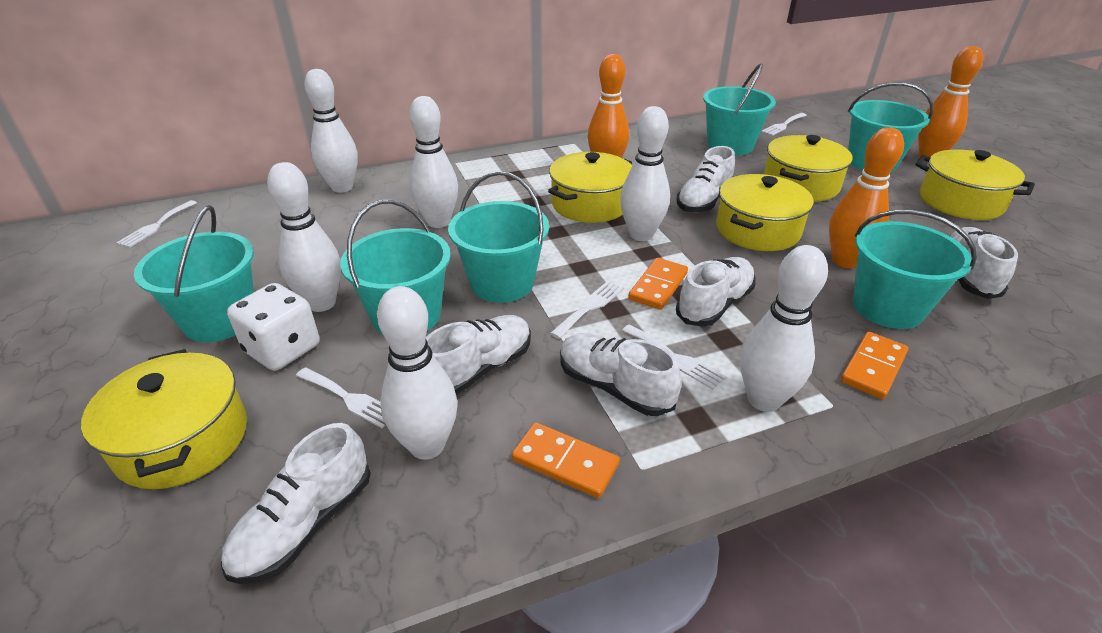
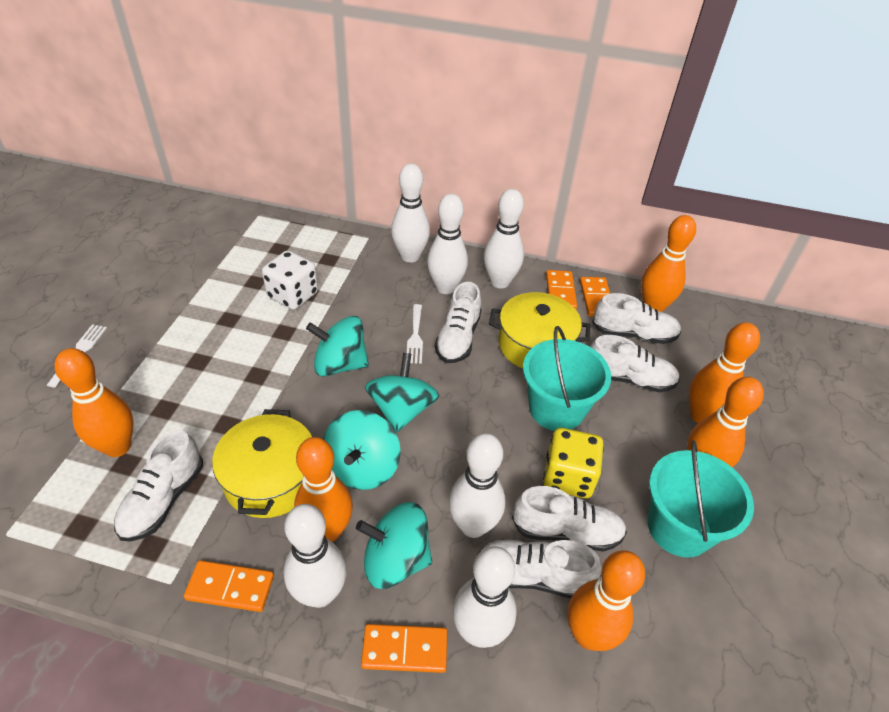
orange bowling pin: [588,54,629,158] [829,127,904,268] [918,46,983,161] = 3 -> [55,348,134,457] [294,437,353,542] [568,550,645,651] [641,215,696,312] [687,377,764,467] [689,322,760,423] = 6
orange domino: [512,422,620,498] [628,258,688,310] [841,332,909,399] = 3 -> [184,560,274,612] [361,624,447,673] [546,270,577,309] [580,277,610,317] = 4
turquoise bucket: [134,205,254,342] [340,200,451,333] [448,171,549,303] [703,63,776,156] [848,82,933,172] [853,210,977,329] = 6 -> [523,326,611,431] [648,440,754,558] = 2
turquoise spinning top: none = 0 -> [306,316,369,377] [323,410,401,490] [356,502,432,589] [365,353,439,433] = 4
white fork: [116,200,197,247] [296,367,385,428] [550,281,624,339] [622,324,726,390] [761,113,807,136] = 5 -> [47,324,107,388] [407,304,423,364] = 2
yellow dice: none = 0 -> [543,428,604,499] = 1
yellow pot: [81,349,247,489] [548,152,632,223] [716,174,814,251] [764,135,853,202] [915,150,1035,220] = 5 -> [212,409,312,518] [489,292,590,368] = 2

